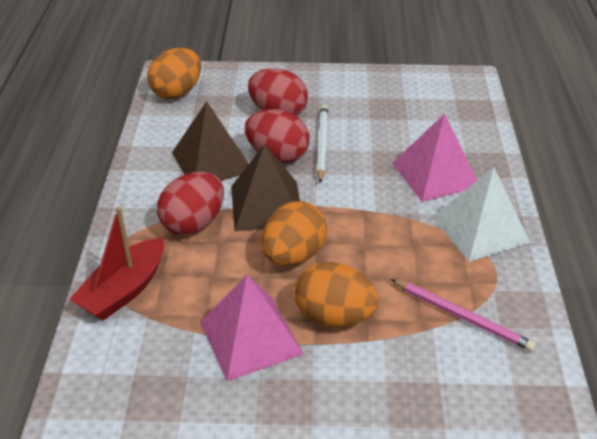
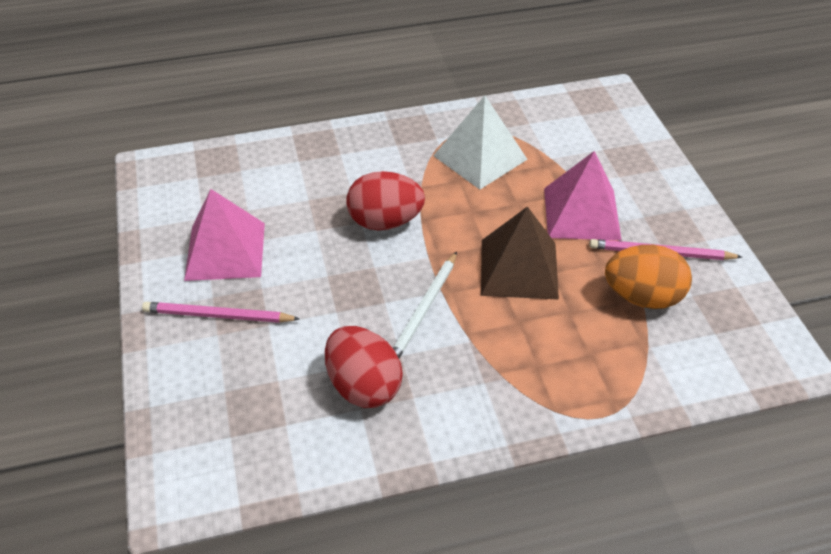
brown pyramid: [172,101,249,181] [231,144,300,231] = 2 -> [481,206,559,300] = 1
orange egg: [147,48,201,99] [262,201,327,266] [294,262,379,327] = 3 -> [605,245,692,309] = 1
pink pencil: [391,279,536,352] = 1 -> [142,302,300,323] [589,239,742,260] = 2
red boat: [69,206,164,321] = 1 -> none = 0
red egg: [157,172,224,236] [245,109,310,163] [248,68,308,116] = 3 -> [325,326,403,408] [346,171,425,230] = 2

